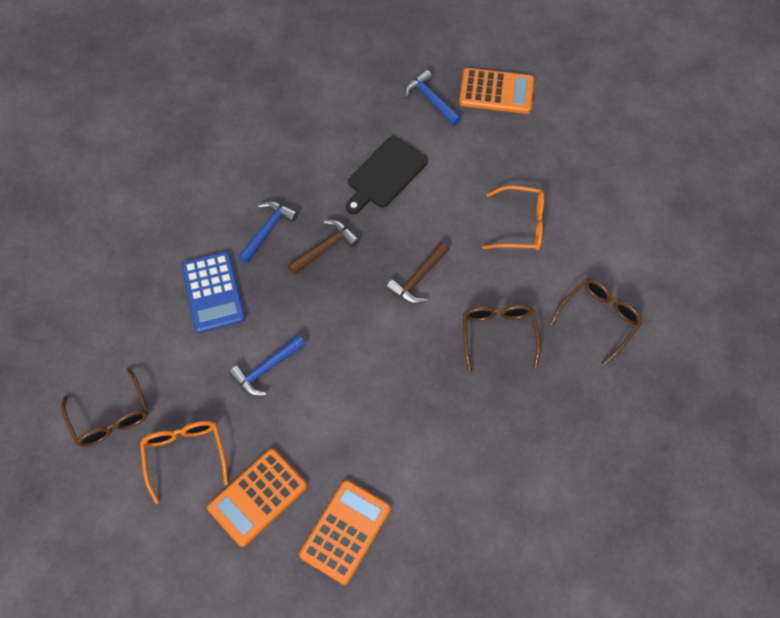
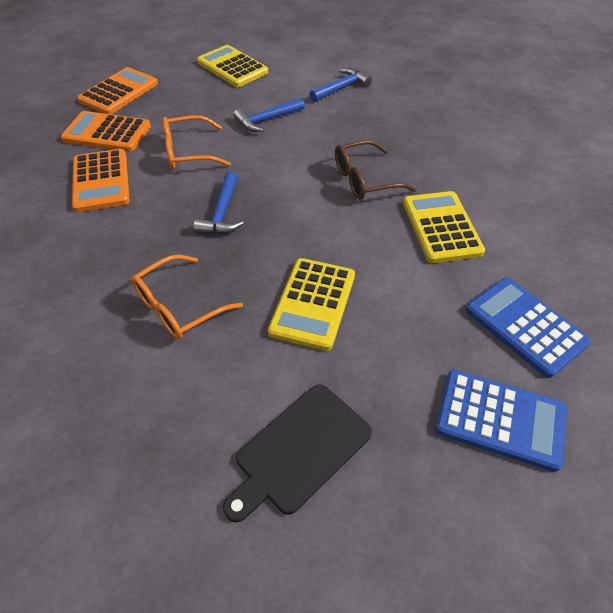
blue calculator: [181,251,245,333] = 1 -> [435,370,567,472] [466,278,591,378] = 2
brown glasses: [61,368,148,447] [463,305,541,372] [550,278,643,366] = 3 -> [335,140,417,200] = 1
brown hammer: [288,220,360,275] [386,242,450,304] = 2 -> none = 0
yellow calculator: none = 0 -> [197,45,268,87] [268,258,355,351] [403,191,485,263] = 3

